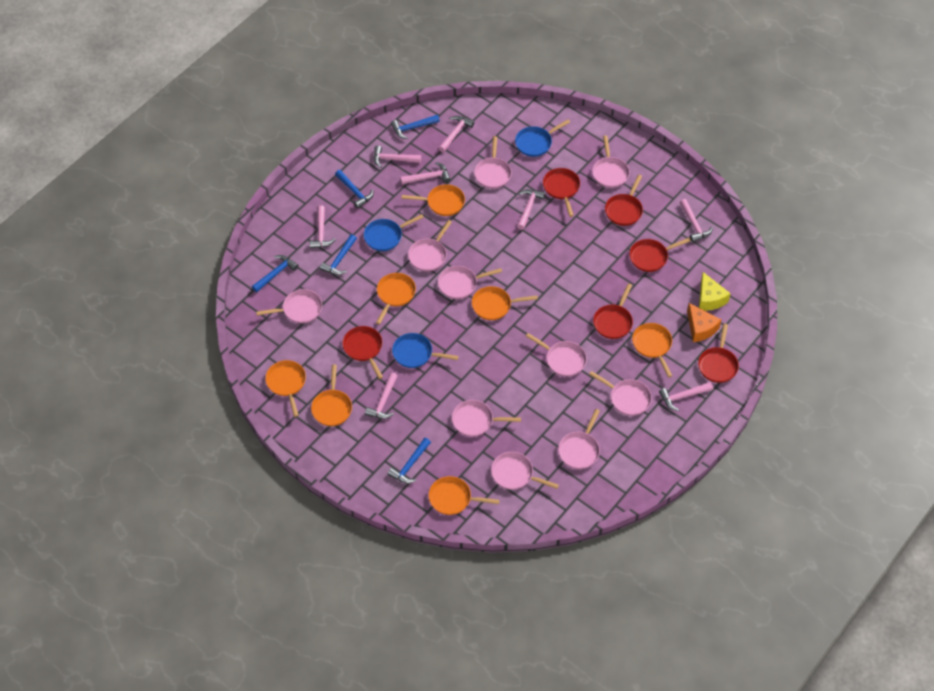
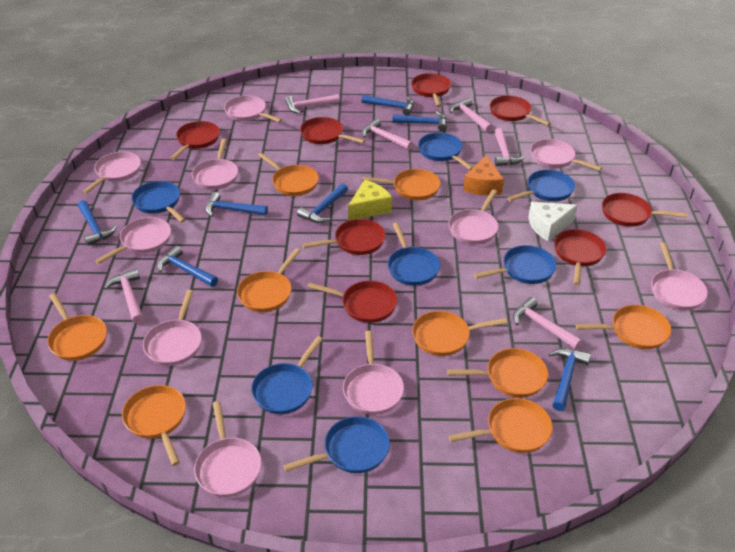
blue hammer: [252,255,299,292] [320,234,357,275] [335,170,374,209] [387,438,431,483] [391,115,440,139] = 5 -> [78,200,117,246] [157,246,218,287] [205,192,268,217] [297,183,348,223] [362,95,414,116] [392,111,447,131] [549,348,591,411] = 7
blue pan: [364,214,424,251] [392,333,459,368] [515,120,570,157] = 3 -> [131,181,186,222] [251,336,323,414] [283,416,390,473] [387,223,440,286] [418,133,473,170] [474,245,556,284] [507,170,575,202] = 7
orange pan: [265,360,306,417] [311,364,352,426] [376,273,416,324] [402,184,465,216] [429,476,499,515] [472,286,538,320] [632,323,672,377] = 7 -> [47,293,107,361] [122,385,186,466] [237,248,300,312] [258,152,319,196] [362,169,441,200] [412,311,507,356] [447,348,548,398] [449,398,553,453] [576,305,671,349] = 9
pink hammer: [310,205,336,248] [365,372,397,419] [373,146,421,168] [400,162,451,184] [439,116,475,152] [517,189,545,230] [659,382,713,411] [679,199,713,242] = 8 -> [104,269,144,324] [285,94,340,114] [362,119,413,150] [450,98,493,132] [494,128,524,166] [513,297,582,349] = 6
red pan: [342,326,383,379] [543,168,580,217] [593,284,633,339] [605,175,643,226] [629,238,691,272] [698,324,739,383] = 6 -> [171,121,220,160] [300,117,365,144] [302,219,386,255] [307,281,397,323] [411,73,451,107] [490,96,551,126] [554,229,606,285] [602,193,687,227] = 8
white cheese: none = 0 -> [528,202,578,241] = 1

